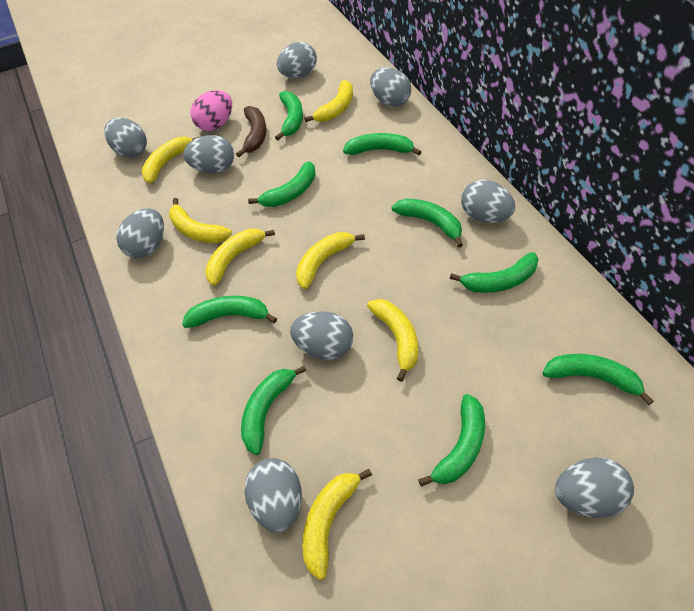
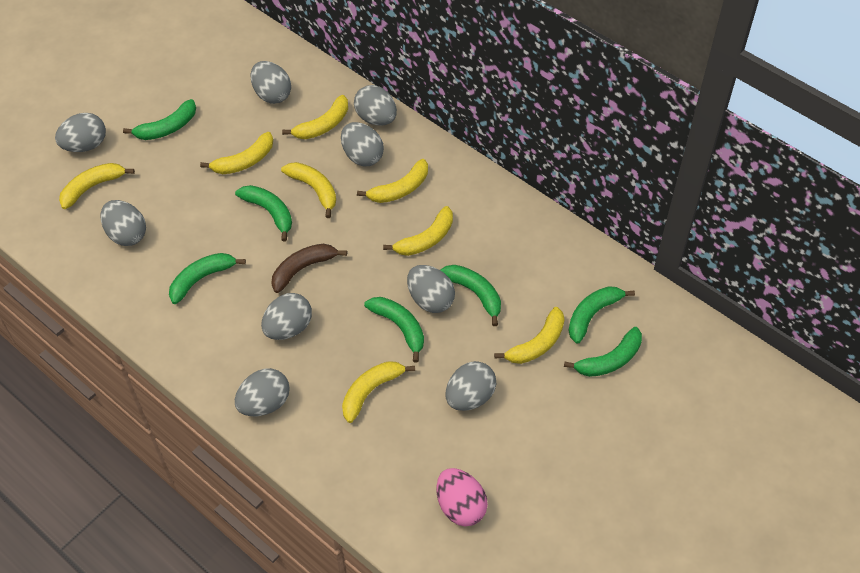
green banana: [182,296,277,328] [241,366,306,455] [248,161,316,207] [275,91,303,140] [343,133,421,155] [391,199,463,248] [418,394,485,487] [450,252,539,293] [543,354,654,405] = 9 -> [123,99,196,140] [169,253,246,304] [235,185,292,241] [364,297,424,362] [440,265,501,326] [564,327,642,377] [568,286,635,344] = 7
yellow banana: [142,137,199,183] [169,198,232,243] [205,229,275,286] [296,232,365,289] [303,469,372,580] [304,80,353,122] [367,299,418,382] = 7 -> [59,163,135,209] [200,132,273,174] [281,162,336,218] [282,95,348,139] [342,361,415,423] [357,159,428,203] [383,206,453,256] [494,307,565,364] = 8

